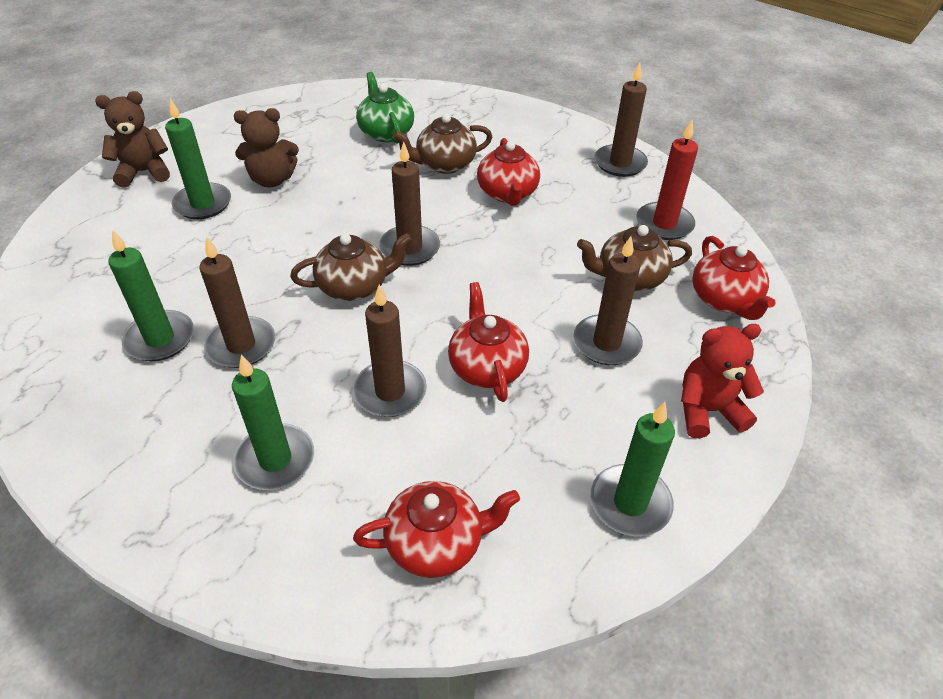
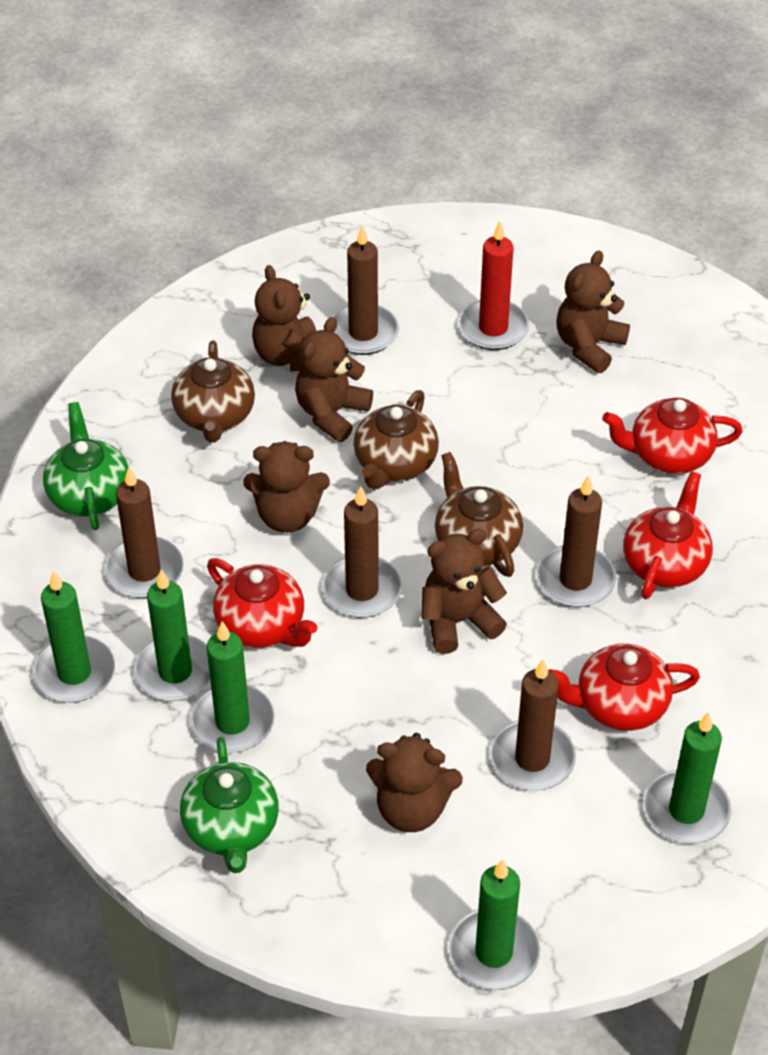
brown teddy bear: [95,91,170,187] [234,108,299,187] = 2 -> [243,441,330,533] [252,265,316,371] [295,317,373,442] [366,733,463,832] [422,529,507,654] [557,251,630,373] = 6
green candle: [108,230,194,361] [165,99,231,219] [232,355,314,490] [590,402,675,536] = 4 -> [32,571,115,703] [134,569,211,701] [190,621,274,753] [448,859,540,991] [644,712,731,844] = 5
green teapot: [356,72,414,144] = 1 -> [43,402,129,530] [180,737,279,873] = 2
red teddy bear: [681,324,764,438] = 1 -> none = 0

